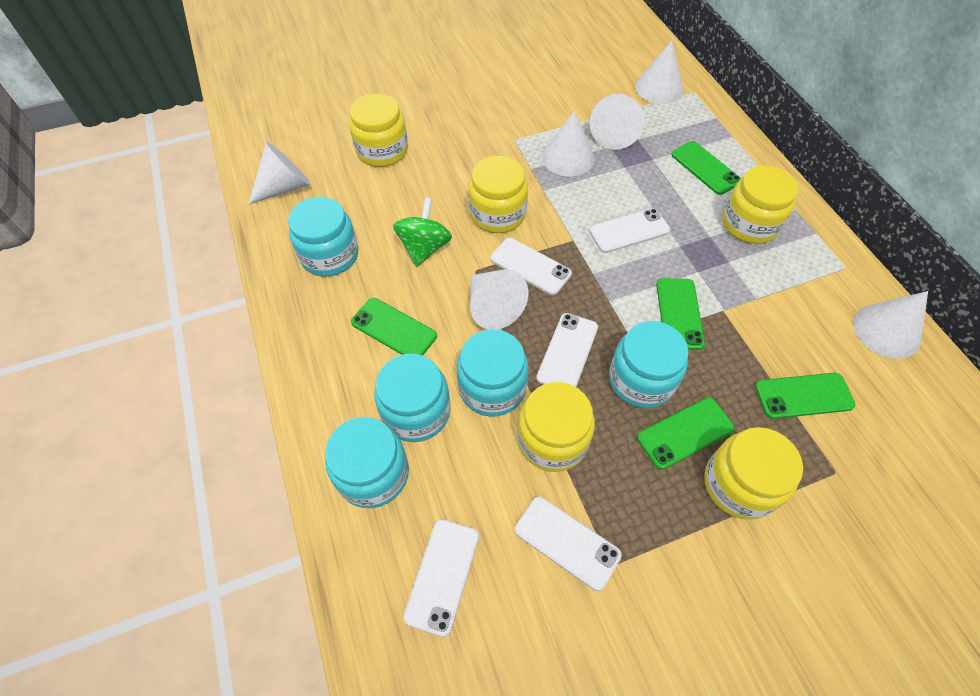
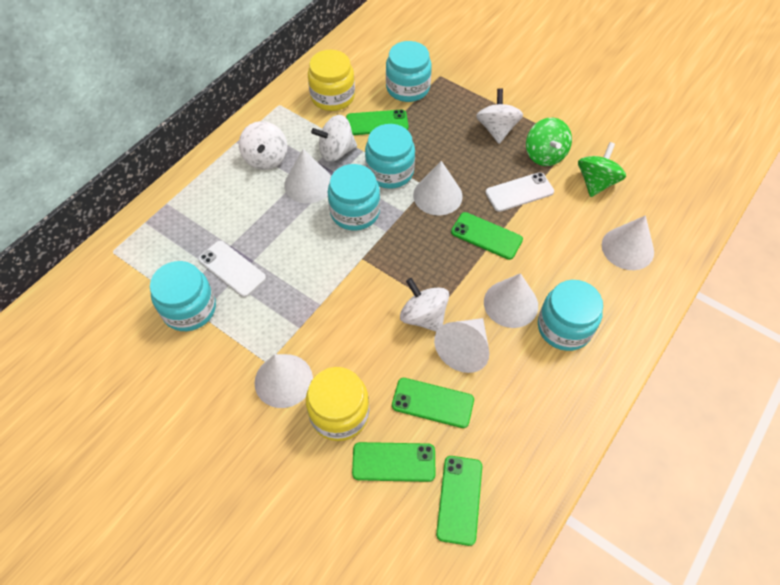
green spinning top: [393,198,452,267] = 1 -> [526,118,572,166] [578,142,626,197] = 2
white phone: [403,519,479,637] [490,238,572,295] [515,496,622,591] [536,313,598,387] [589,208,670,253] = 5 -> [198,241,266,297] [485,172,554,212] = 2
white spinning top: none = 0 -> [239,121,287,170] [311,115,357,162] [400,278,449,332] [476,89,523,144] = 4
yellow jar: [349,94,408,167] [469,156,528,233] [517,382,595,472] [704,427,803,520] [722,165,799,244] = 5 -> [306,367,370,441] [308,50,355,111] = 2

